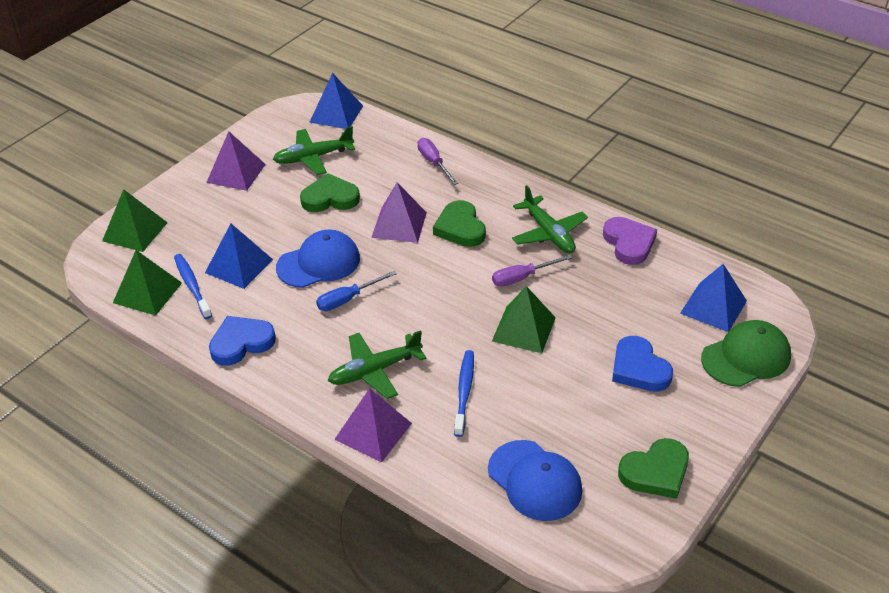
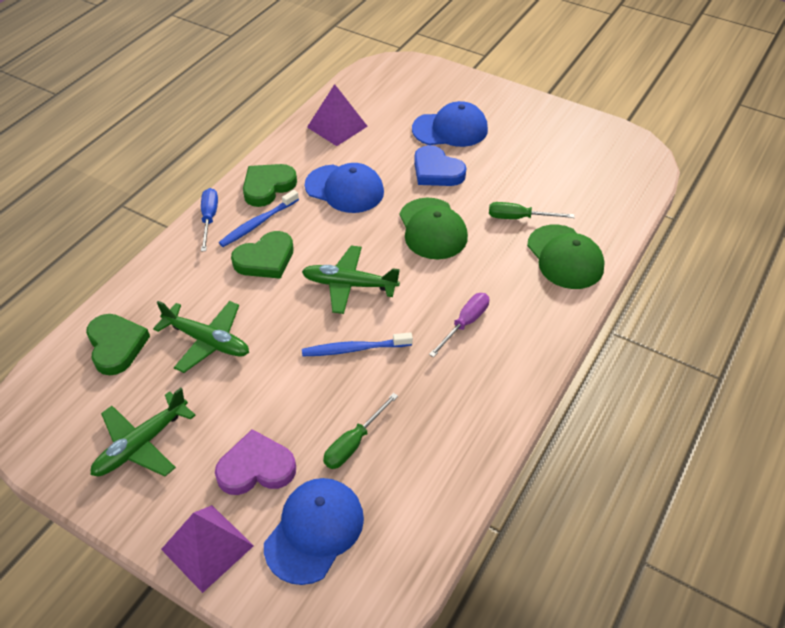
blue cap: [276,229,360,288] [488,440,582,521] = 2 -> [264,478,364,585] [305,163,384,213] [412,101,488,147] = 3
blue heart: [209,316,276,366] [612,336,673,392] = 2 -> [414,145,466,186] = 1
blue pyramid: [205,224,273,289] [309,73,363,129] [680,264,747,332] = 3 -> none = 0
green cap: [701,320,791,387] = 1 -> [399,198,468,259] [527,225,605,289] = 2
green pyramid: [102,189,168,252] [113,250,182,316] [492,286,556,353] = 3 -> none = 0
green screwdriver: none = 0 -> [323,393,398,469] [489,202,575,219] = 2
purple pyramid: [206,131,266,191] [334,388,412,462] [371,183,427,243] = 3 -> [161,505,254,593] [307,84,368,146] = 2
purple screwdriver: [418,138,458,185] [492,255,573,287] = 2 -> [429,293,489,357] = 1

